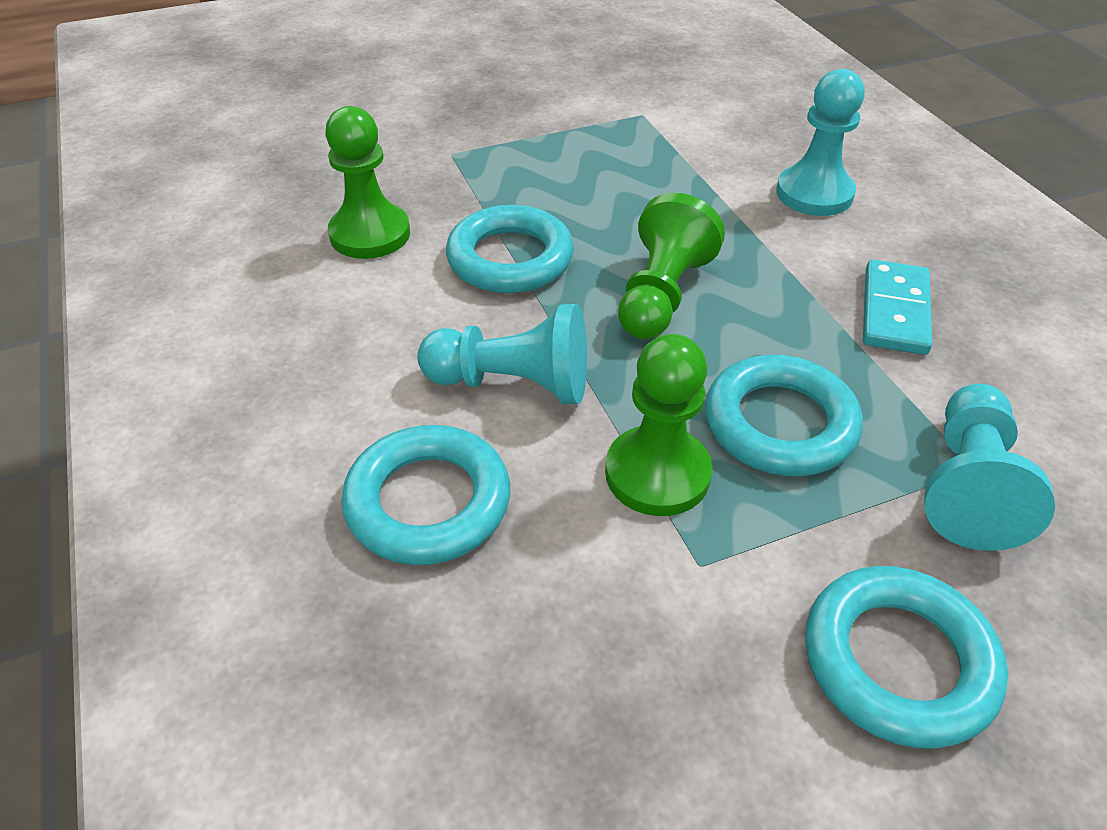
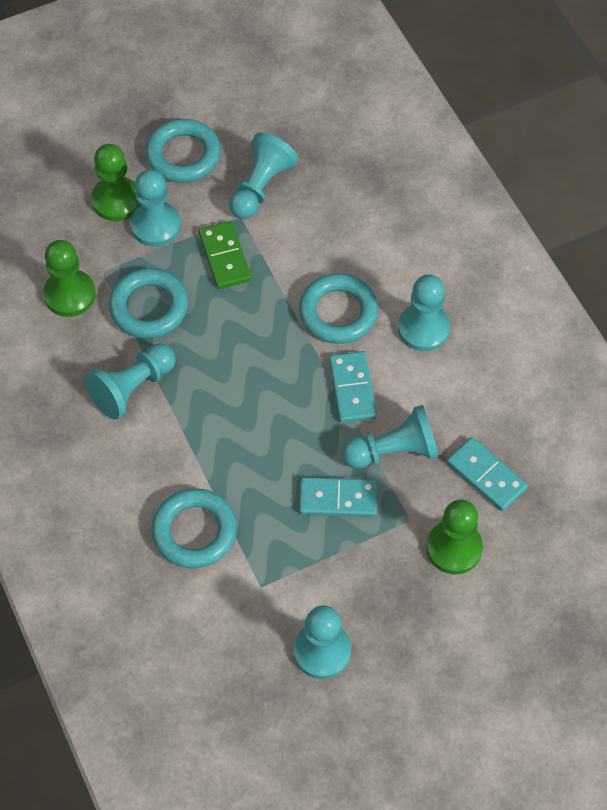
green domino: none = 0 -> [199,221,251,289] = 1
turquoise domino: [863,259,932,355] = 1 -> [299,477,378,517] [329,351,377,423] [447,437,528,511] = 3
turquoise pawn: [417,304,587,404] [776,69,865,216] [924,384,1055,551] = 3 -> [85,344,176,420] [130,169,181,247] [229,133,298,219] [294,605,351,679] [342,405,438,469] [398,275,450,351] = 6

